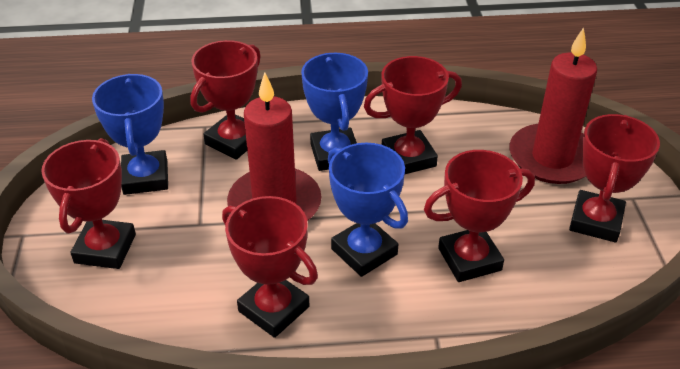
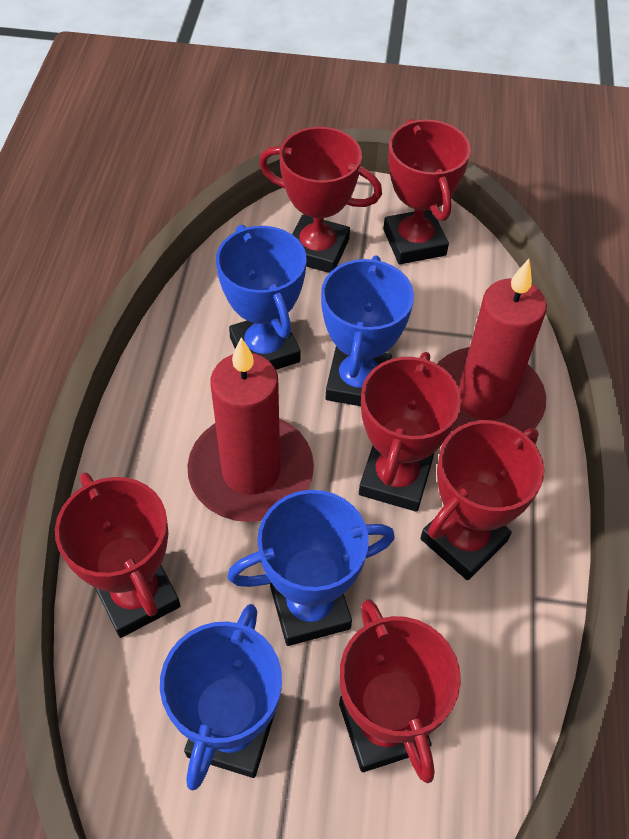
blue trophy: [92,74,168,195] [301,53,368,171] [328,143,408,277] = 3 -> [160,604,282,791] [216,225,307,370] [228,490,395,646] [321,255,414,406] = 4

